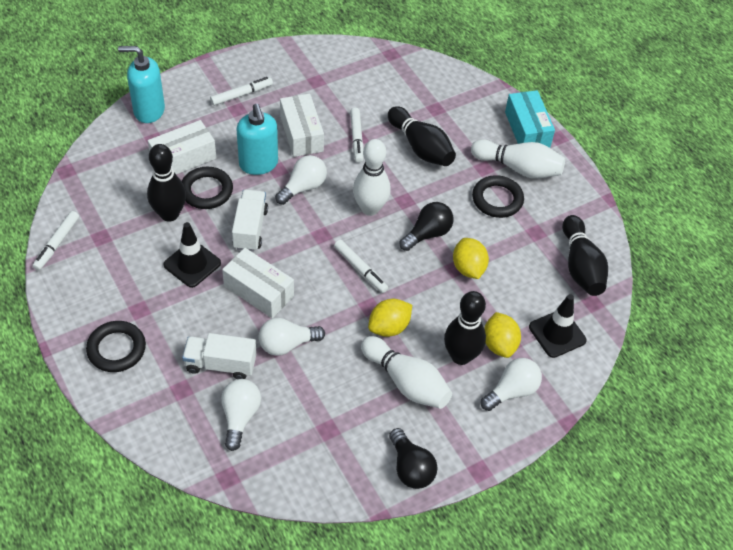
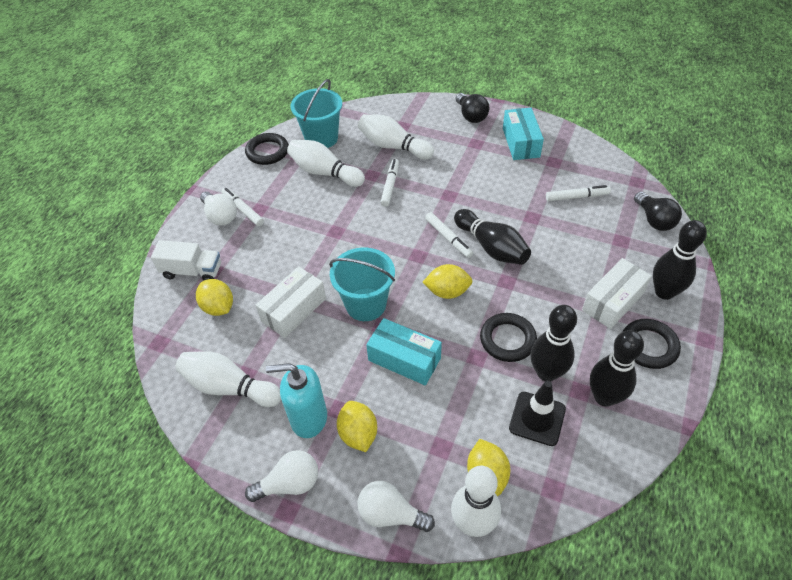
black traffic cone: [164,222,221,288] [529,294,587,358] = 2 -> [509,381,566,446] = 1
turquoise box: [505,90,555,148] = 1 -> [366,318,442,385] [503,108,544,160] = 2
turquoise bucket: none = 0 -> [291,79,342,148] [329,248,395,321] = 2
turquoise soap dispenser: [118,46,165,123] [236,104,278,175] = 2 -> [266,363,327,438] = 1
white bowling pin: [353,139,391,216] [361,336,452,409] [471,139,565,179] = 3 -> [175,351,281,407] [287,140,365,187] [358,114,434,160] [451,466,501,537] = 4
white box: [148,120,216,174] [222,248,294,318] [280,94,324,157] = 3 -> [256,266,326,338] [582,258,652,329] = 2
white light bulb: [221,379,261,451] [259,318,325,356] [275,155,327,205] [481,358,542,411] = 4 -> [200,191,237,225] [245,450,318,502] [358,481,435,532] = 3
white truck: [182,333,257,379] [232,190,268,252] = 2 -> [151,240,221,281] = 1
yellow lemon: [368,299,412,337] [453,238,489,279] [484,312,521,358] = 3 -> [196,279,233,316] [337,401,377,452] [423,264,472,299] [467,439,510,496] = 4

